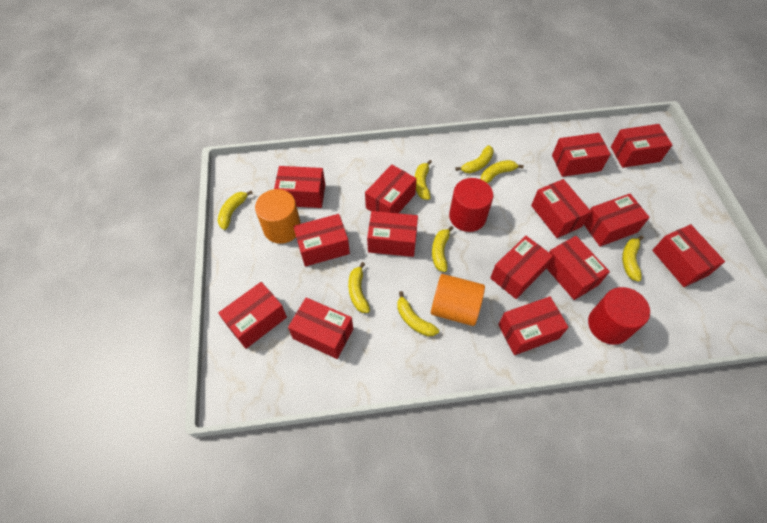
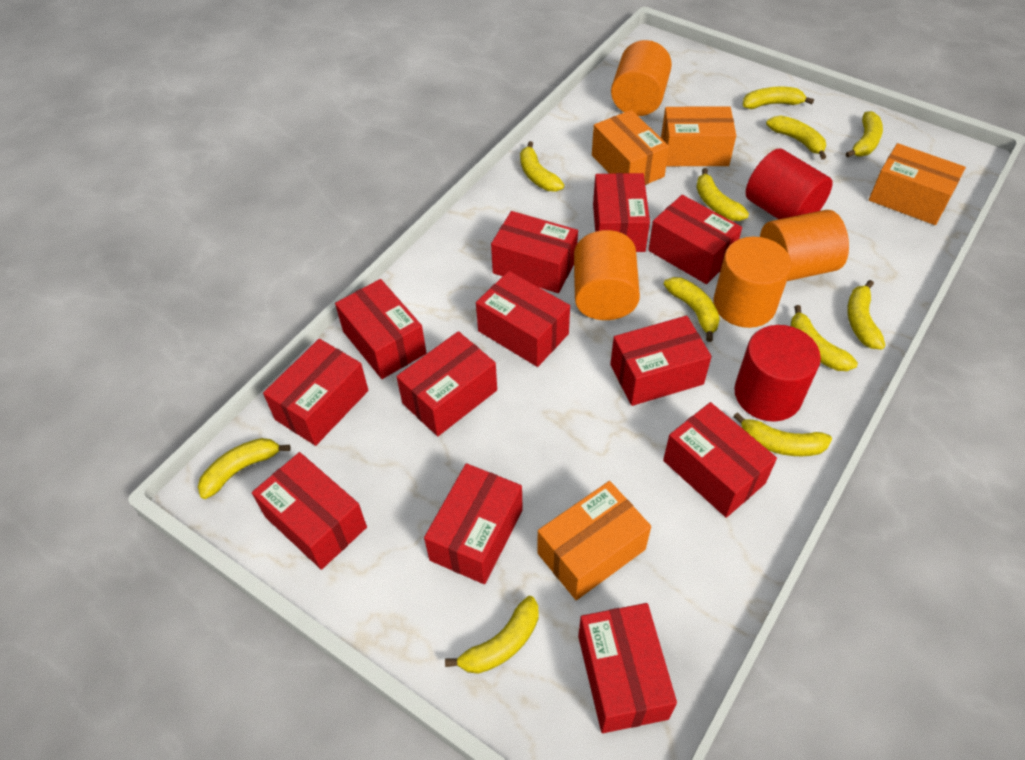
orange box: none = 0 -> [537,481,651,600] [592,110,669,185] [661,106,736,166] [869,143,966,225] = 4
orange cylinder: [255,189,301,244] [431,274,485,326] = 2 -> [574,230,640,320] [611,40,672,116] [714,236,791,328] [760,210,849,281] = 4
red box: [218,282,287,349] [274,166,325,208] [288,297,353,359] [293,214,350,267] [365,165,417,213] [367,211,418,257] [490,236,553,299] [498,296,569,355] [531,179,591,238] [546,236,610,300] [552,133,611,177] [584,194,650,247] [611,124,673,168] [652,224,725,287] = 14 -> [252,452,367,570] [263,339,368,446] [335,279,427,379] [396,331,497,436] [424,463,523,584] [476,271,570,367] [491,211,578,293] [578,603,677,733] [593,173,650,252] [610,316,712,406] [649,195,742,284] [663,402,777,518] = 12
yellow banana: [218,191,253,230] [348,262,370,313] [397,291,439,336] [415,160,432,200] [432,226,454,272] [455,145,494,173] [481,160,524,183] [622,235,643,282] = 8 -> [198,438,291,499] [445,596,538,674] [520,141,564,192] [664,277,720,342] [696,168,749,221] [733,412,832,456] [743,87,814,109] [766,116,826,160] [791,305,858,371] [845,111,883,158] [847,280,885,350] = 11

